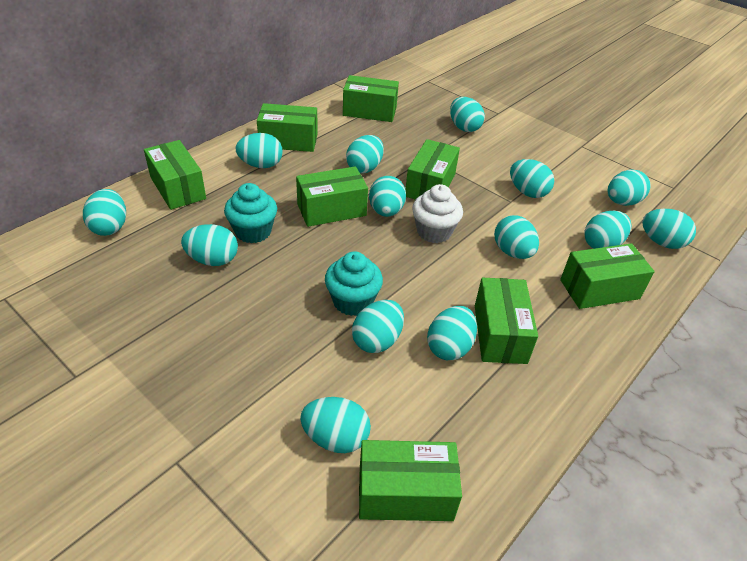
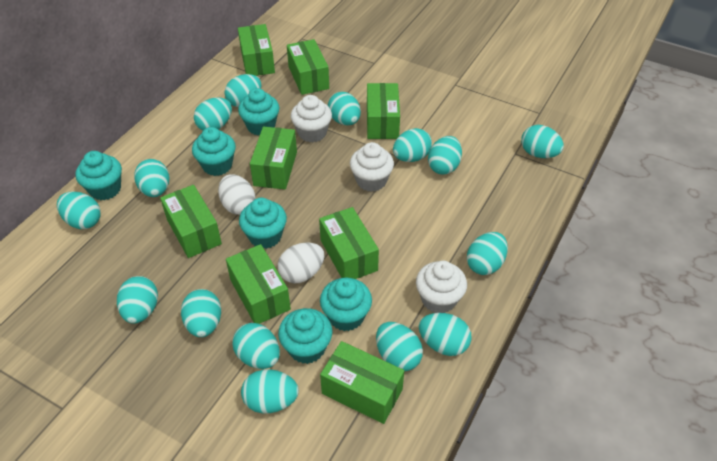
turquoise cupcake: [224,183,277,243] [325,251,383,316] = 2 -> [75,151,122,200] [192,127,236,176] [238,88,280,136] [239,198,287,249] [278,308,332,364] [320,277,372,331] = 6
turquoise egg: [83,189,126,236] [181,224,238,266] [235,133,283,168] [300,397,371,453] [346,135,384,173] [352,300,404,353] [369,176,406,217] [427,306,477,360] [450,97,485,132] [494,215,539,259] [510,159,554,198] [585,211,631,249] [607,169,651,206] [642,209,696,249] = 14 -> [57,191,101,229] [117,276,158,324] [134,159,169,197] [181,289,221,337] [194,97,232,131] [224,74,261,107] [232,323,280,369] [241,369,299,413] [328,92,361,125] [376,322,423,371] [393,128,432,162] [419,313,472,356] [428,136,462,174] [467,232,508,275] [521,125,564,158] = 15
white cupcake: [412,184,463,243] = 1 -> [291,95,332,142] [350,142,394,192] [416,261,467,313] = 3
white egg: none = 0 -> [218,174,255,215] [278,243,324,283] = 2

